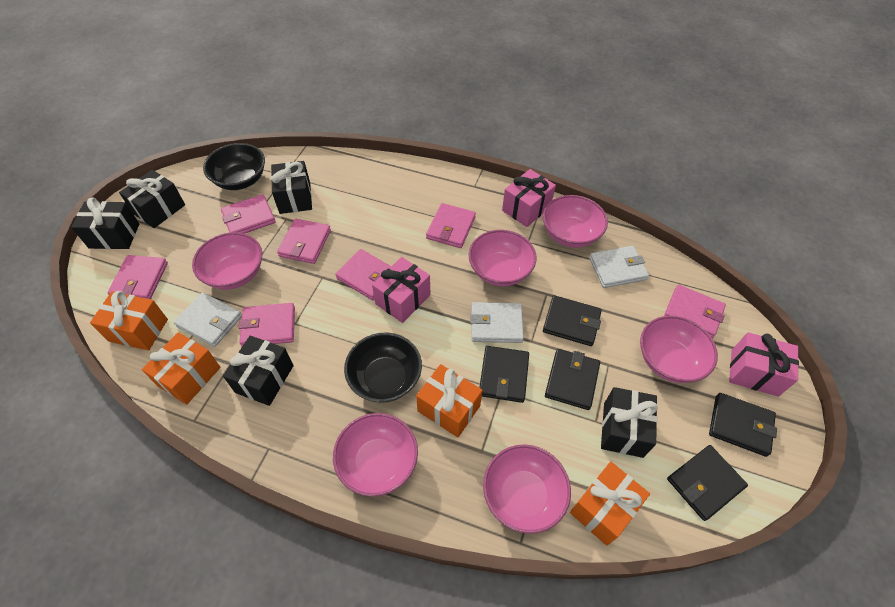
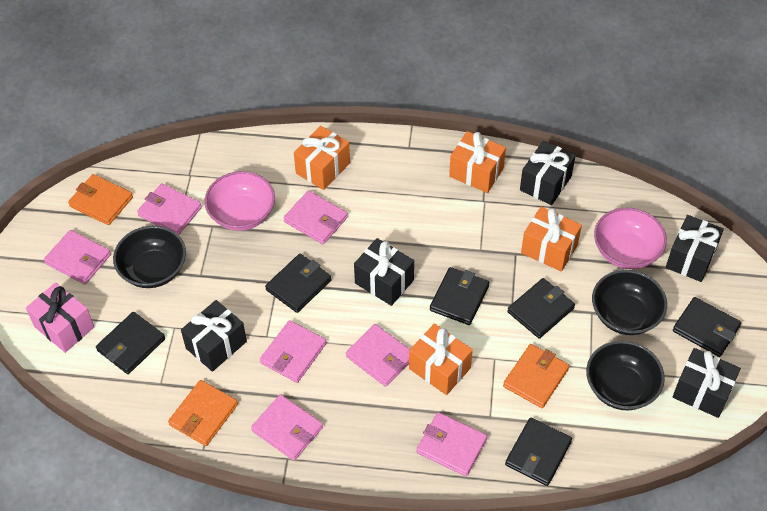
black bowl: [203,143,265,190] [344,332,422,403] = 2 -> [113,226,186,288] [586,341,665,410] [592,270,667,335] = 3
black wallet: [479,346,529,403] [543,296,602,346] [545,349,600,410] [667,445,748,521] [709,393,777,457] = 5 -> [96,312,165,374] [265,254,332,313] [430,267,489,325] [505,418,572,486] [507,278,575,339] [673,297,741,357] = 6
orange wallet: none = 0 -> [68,174,133,225] [168,380,238,446] [503,344,569,408] = 3
pink bowl: [192,232,262,290] [333,413,418,497] [468,230,537,286] [483,444,571,534] [543,195,608,248] [640,316,718,383] = 6 -> [205,171,275,231] [594,207,667,269] = 2
pink gift: [372,257,431,323] [502,169,556,227] [729,332,799,397] = 3 -> [26,283,94,353] = 1
white wallet: [174,292,242,347] [470,302,524,343] [589,246,649,288] = 3 -> none = 0

